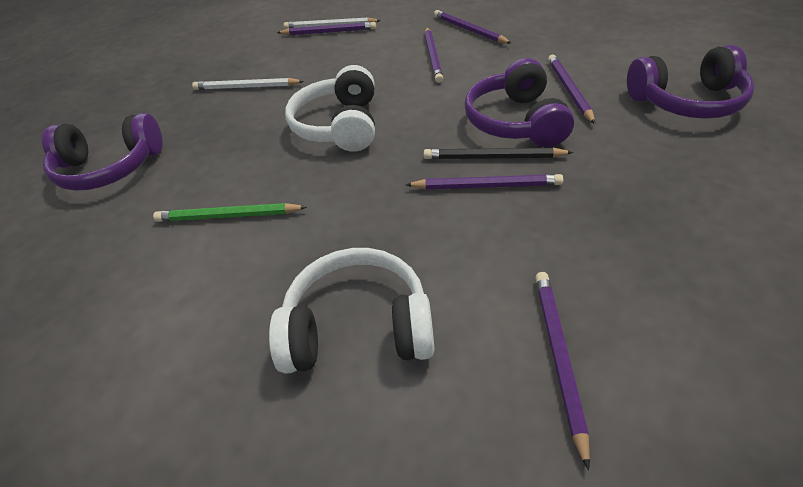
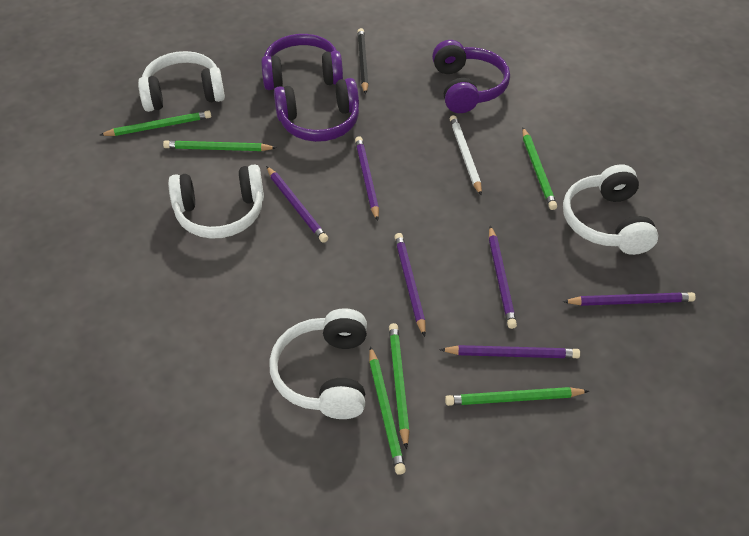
green pencil: [153,203,307,222] = 1 -> [100,110,211,136] [163,140,277,151] [369,346,406,475] [389,323,410,449] [445,387,589,406] [522,128,557,210] = 6
white headphones: [269,248,434,374] [285,65,375,152] = 2 -> [138,51,225,112] [168,164,264,239] [269,308,367,419] [563,164,658,255] = 4
white pencil: [192,78,304,90] [284,18,381,29] = 2 -> [450,115,482,196] = 1

